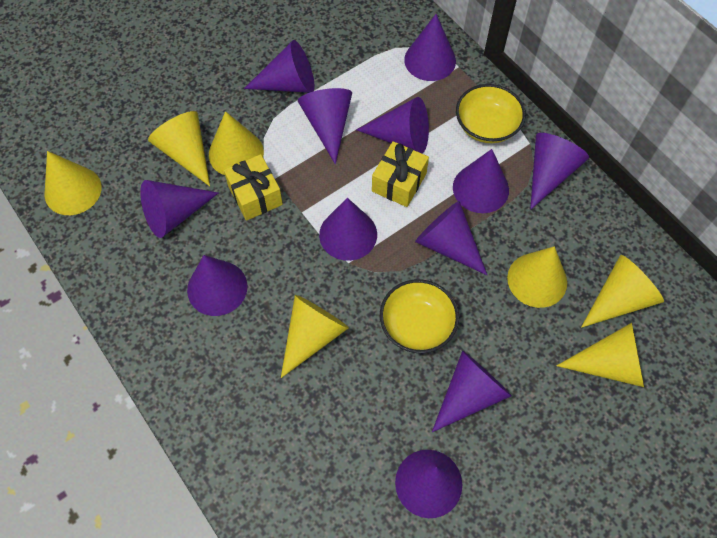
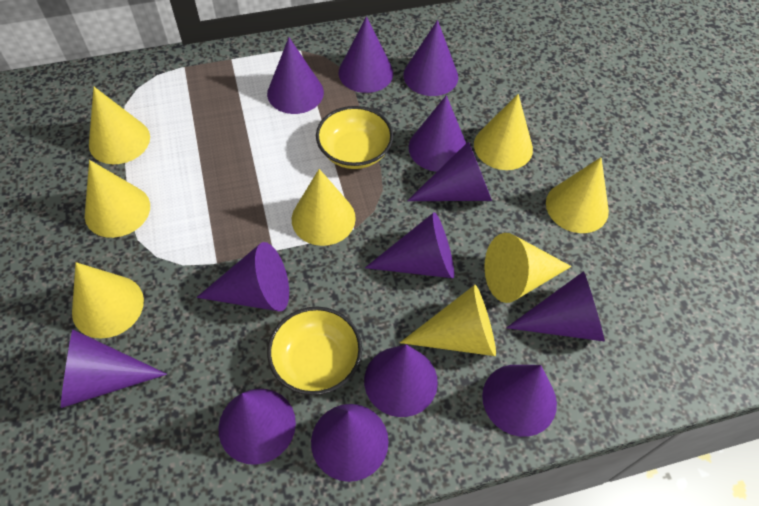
purple cone: [140,180,219,238] [187,255,247,316] [244,40,315,93] [298,88,352,164] [319,198,377,261] [356,97,429,153] [395,450,462,518] [404,14,456,81] [415,201,487,275] [432,350,512,432] [453,149,509,213] [530,133,589,210] = 12 -> [61,329,167,408] [196,242,289,311] [218,389,296,465] [267,38,324,114] [311,404,389,482] [339,17,393,93] [364,344,438,417] [365,212,454,278] [403,20,458,96] [407,141,492,201] [409,95,466,172] [482,365,557,437] [506,271,605,342] = 13
yellow cone: [45,151,102,215] [148,111,210,186] [209,111,264,175] [281,295,349,378] [507,246,567,308] [556,323,644,387] [581,255,664,328] = 7 -> [72,262,144,338] [85,160,150,238] [89,87,150,164] [292,169,356,246] [400,285,496,356] [474,94,533,170] [484,233,571,303] [546,157,609,233] = 8
yellow gift: [224,154,283,221] [372,141,429,207] = 2 -> none = 0

